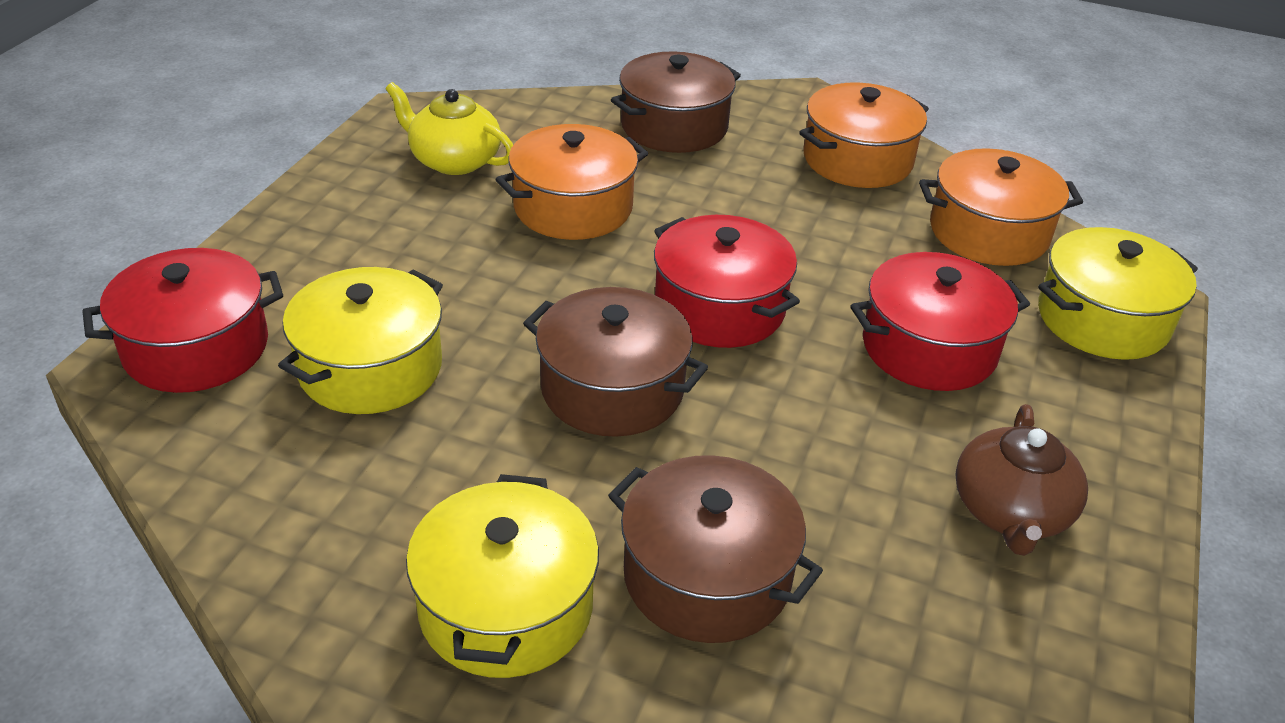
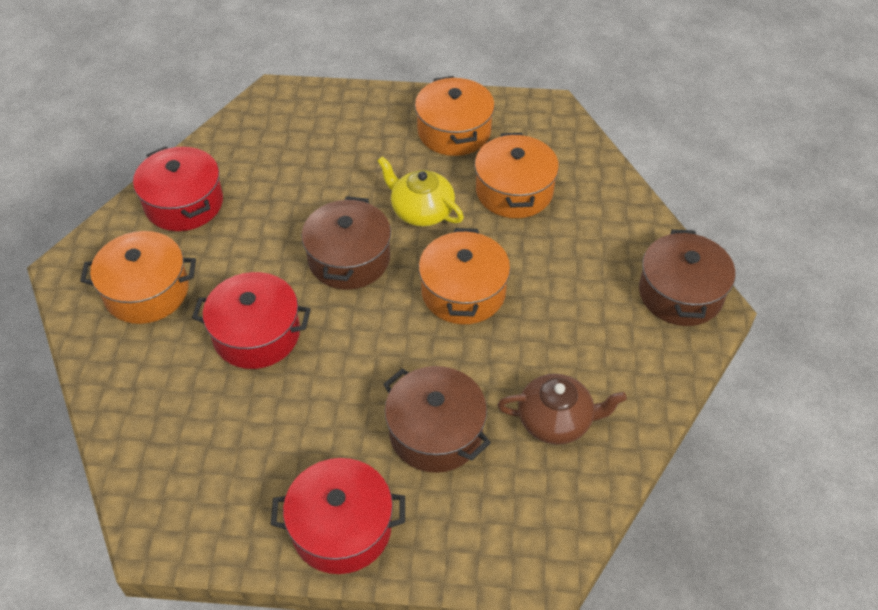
orange pot: [495,124,648,240] [799,83,929,188] [919,148,1083,266] = 3 -> [80,231,196,324] [415,76,495,156] [419,228,510,324] [475,133,559,218] = 4
yellow pot: [278,267,443,414] [406,474,599,678] [1038,227,1198,360] = 3 -> none = 0

